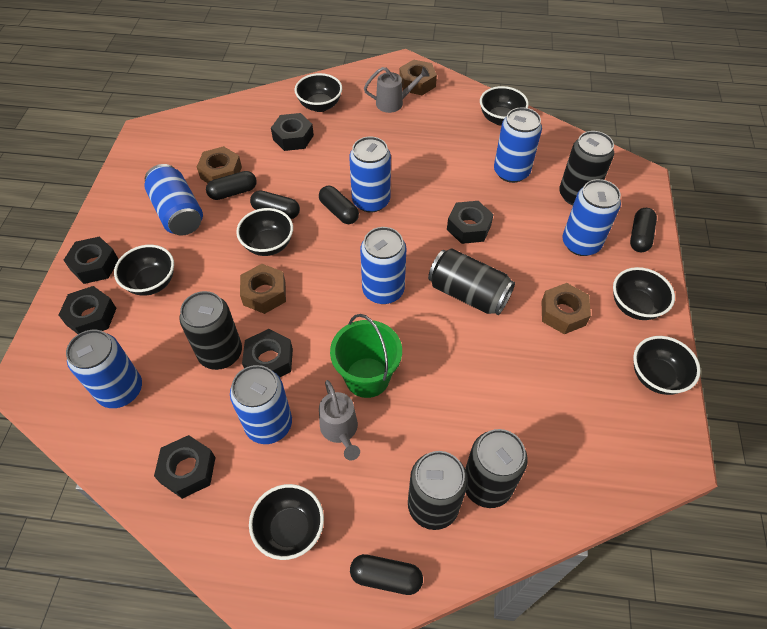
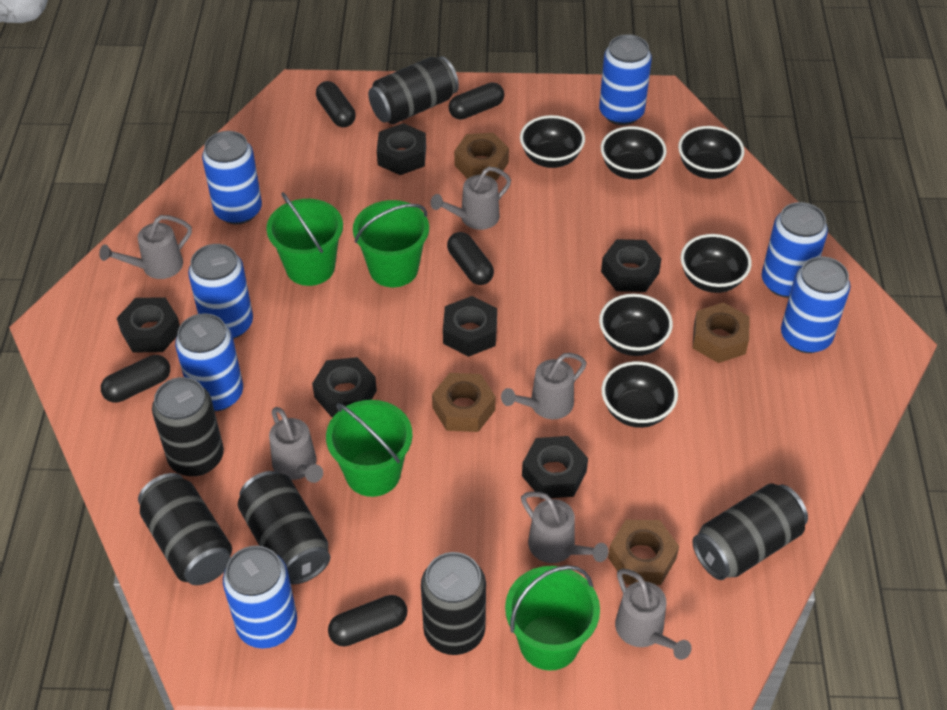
black bowl: [114,245,174,296] [236,208,293,256] [249,484,324,560] [295,73,342,112] [480,86,529,126] [613,267,675,320] [633,336,701,395] = 7 -> [520,115,585,168] [599,294,673,356] [601,126,667,179] [601,361,678,428] [678,126,745,179] [681,234,752,293] = 6
black can: [179,291,242,370] [408,451,468,530] [428,248,515,315] [465,429,528,508] [559,131,614,205] = 5 -> [138,473,232,585] [152,377,224,476] [238,471,331,585] [368,56,459,124] [421,552,486,655] [693,484,808,580] = 6
green bucket: [330,314,402,398] = 1 -> [266,192,343,286] [326,400,413,497] [353,200,429,287] [505,565,600,671] = 4
grey watering can: [319,380,360,460] [364,67,430,113] = 2 -> [99,215,192,279] [269,407,323,483] [430,167,511,230] [501,353,587,419] [521,492,608,563] [615,568,691,660] = 6

